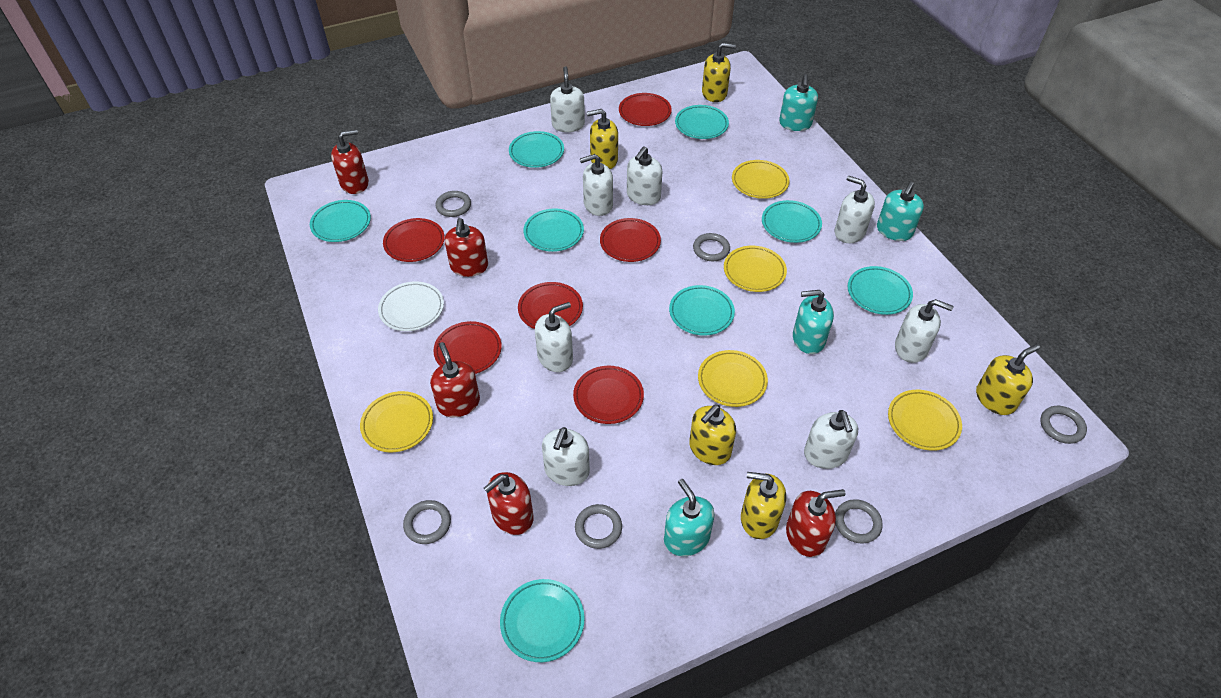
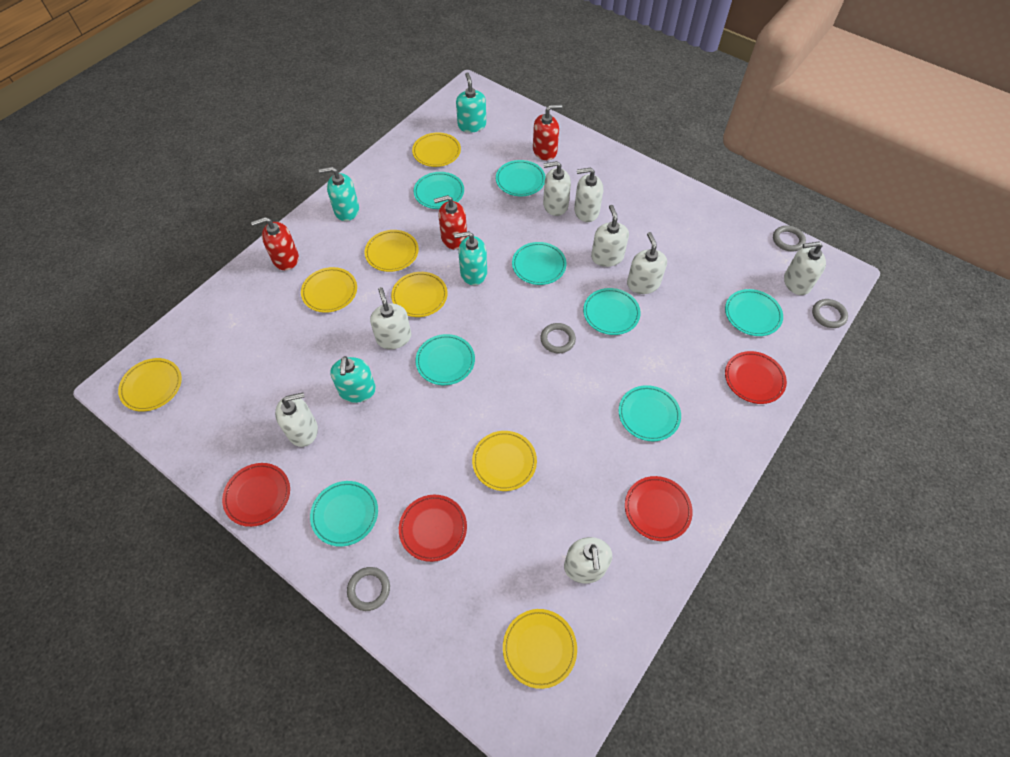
grey ring: [403,500,451,544] [435,191,471,217] [575,504,622,549] [693,233,730,261] [835,499,883,544] [1040,406,1087,444] = 6 -> [347,567,390,611] [540,323,576,354] [773,225,806,252] [812,299,848,328] = 4
red plate: [383,218,445,262] [433,321,502,374] [518,282,583,329] [573,366,644,424] [600,218,661,262] [619,93,672,126] = 6 -> [222,463,290,527] [399,495,467,562] [625,476,693,541] [725,351,787,404] = 4
red soap dispenser: [331,129,369,194] [430,342,480,418] [445,218,488,277] [484,472,534,535] [786,489,846,557] = 5 -> [251,217,299,270] [434,195,467,249] [533,104,562,160] = 3
white plate: [378,282,444,331] = 1 -> none = 0
yellow plate: [360,391,433,452] [698,350,768,407] [724,246,787,292] [732,160,790,199] [888,390,962,451] = 5 -> [118,358,182,412] [301,267,357,313] [365,230,419,272] [391,272,448,317] [412,132,461,167] [472,431,537,491] [503,609,577,689] = 7
yellow soap dispenser: [587,109,618,169] [689,405,736,465] [702,43,736,102] [741,472,786,539] [976,344,1040,415] = 5 -> none = 0

